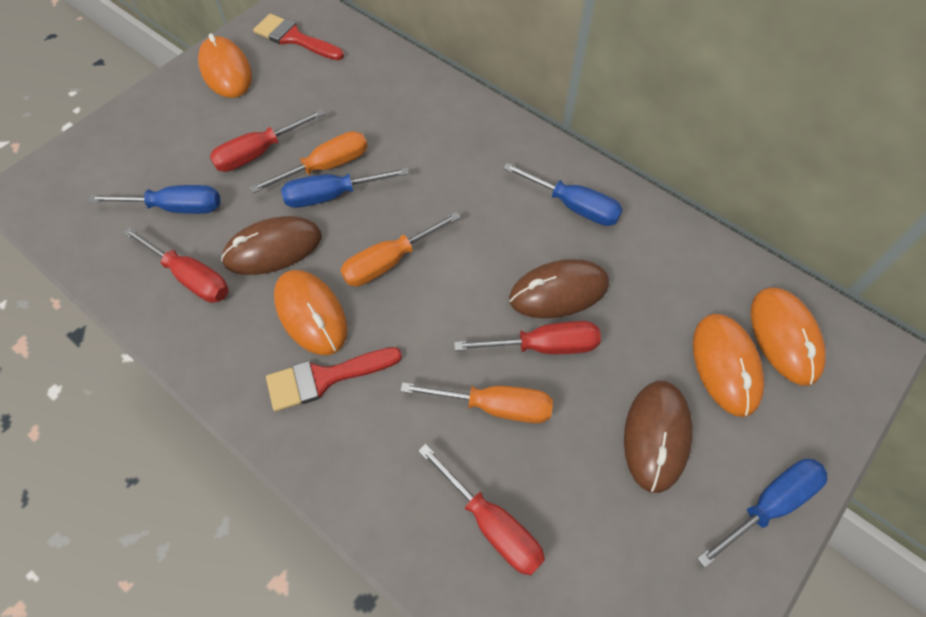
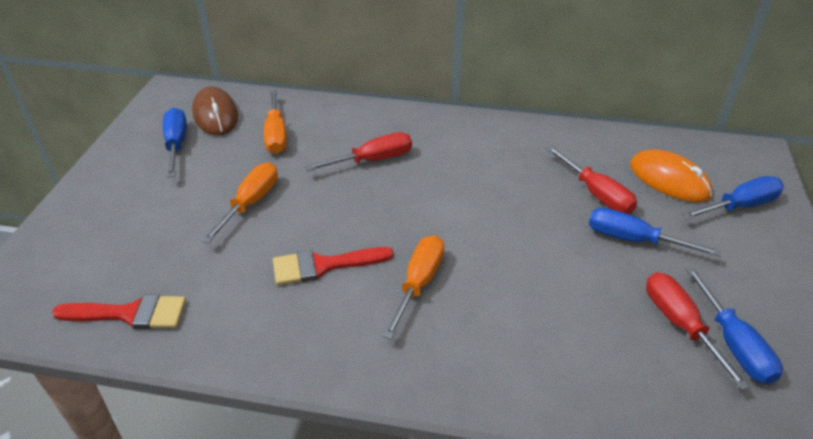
brown mouse: [221,216,322,275] [509,259,609,319] [624,381,693,493] = 3 -> [192,86,238,136] = 1
orange mouse: [198,33,252,98] [274,270,348,355] [693,314,764,417] [751,287,826,386] = 4 -> [630,149,713,202] = 1
red screwdriver: [123,227,229,303] [210,109,325,172] [418,444,545,576] [454,321,601,354] = 4 -> [305,132,412,171] [546,146,637,214] [646,272,750,390] = 3

